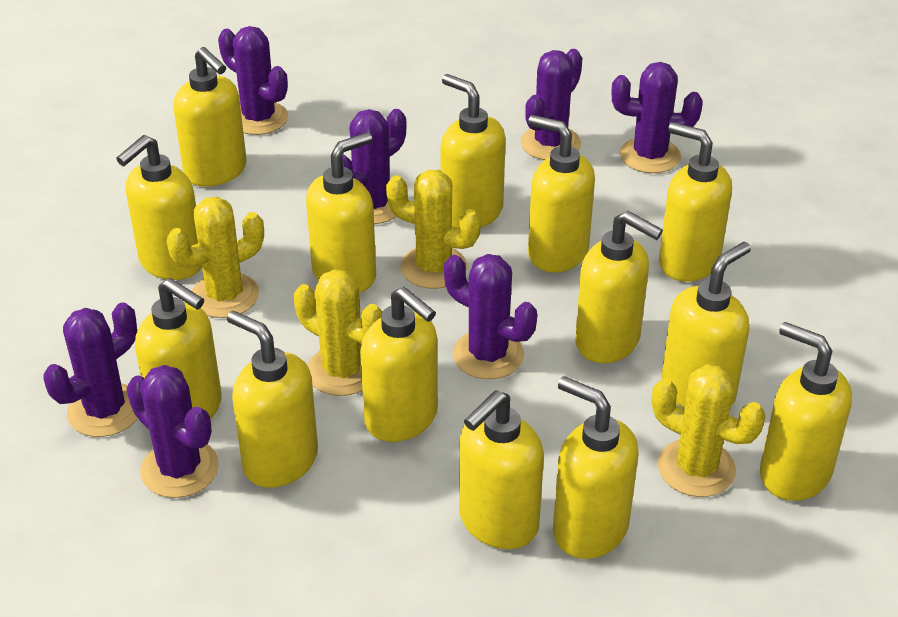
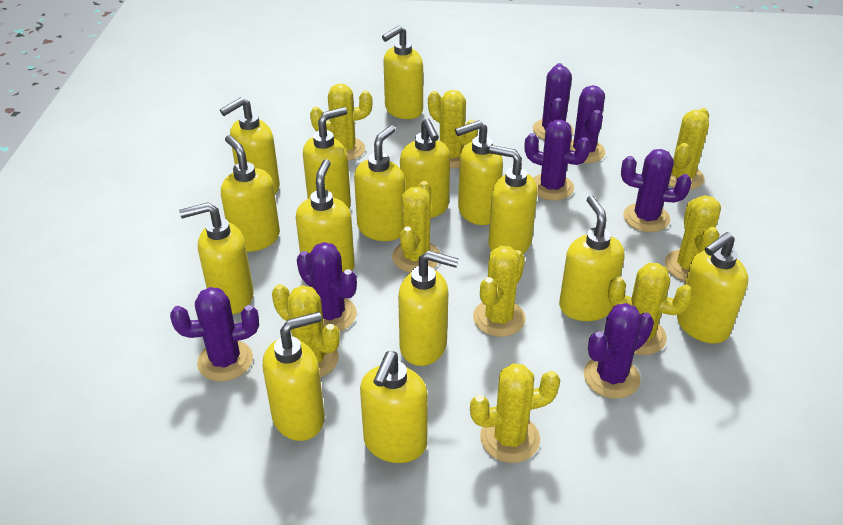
yellow cactus: [167,197,264,318] [294,269,383,396] [386,170,481,289] [652,364,766,497] = 4 -> [272,284,340,378] [310,84,372,161] [392,181,440,273] [428,90,478,168] [470,363,560,463] [473,246,526,337] [608,263,694,355] [665,195,721,281] [669,108,709,190] = 9
yellow soap dispenser: [116,135,202,280] [135,278,222,419] [173,47,247,187] [227,310,318,488] [306,132,376,292] [360,287,438,442] [440,74,506,228] [459,390,544,549] [528,115,595,272] [553,376,639,559] [575,211,663,363] [659,122,732,282] [661,242,751,408] [760,322,852,501] = 14 -> [179,202,254,314] [220,97,280,194] [221,135,280,252] [262,312,325,441] [296,159,355,273] [303,107,351,209] [354,125,405,241] [360,351,428,463] [382,25,423,119] [398,251,459,366] [400,118,450,218] [455,120,503,225] [489,145,537,254] [559,195,625,321] [677,232,748,343] = 15

